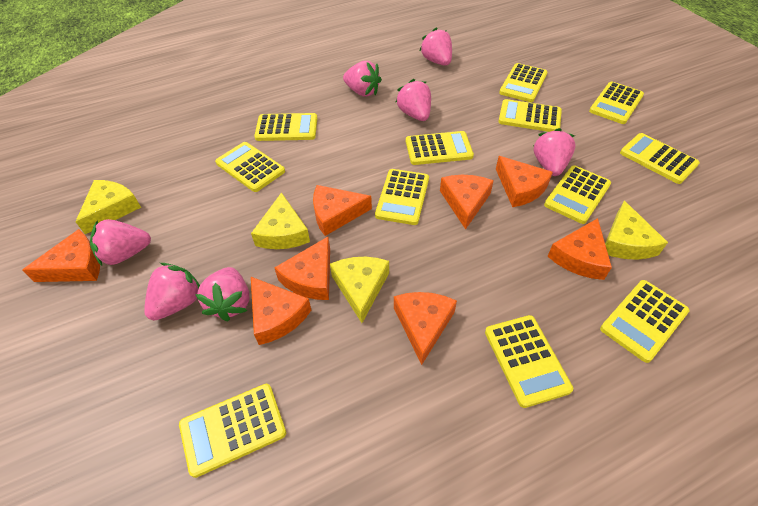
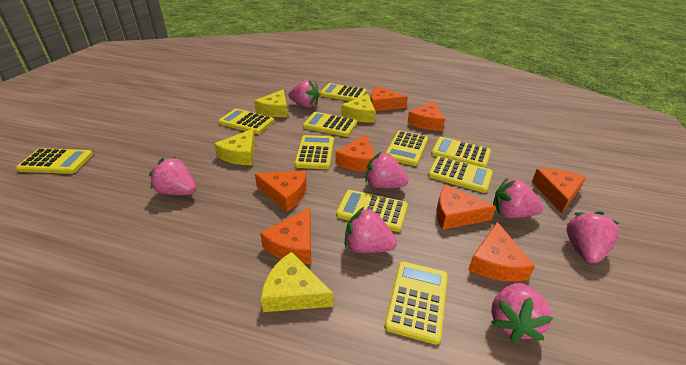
yellow calculator: [179,384,286,478] [215,142,285,192] [254,113,318,141] [375,169,429,225] [406,131,474,165] [485,315,573,408] [498,99,562,132] [499,63,548,102] [544,165,611,224] [589,82,644,124] [600,280,690,363] [620,133,700,184] = 12 -> [16,148,93,174] [218,109,274,134] [294,135,334,169] [303,112,357,137] [320,83,367,101] [336,190,408,232] [384,262,448,345] [386,131,428,166] [428,156,493,193] [431,137,491,168] = 10

